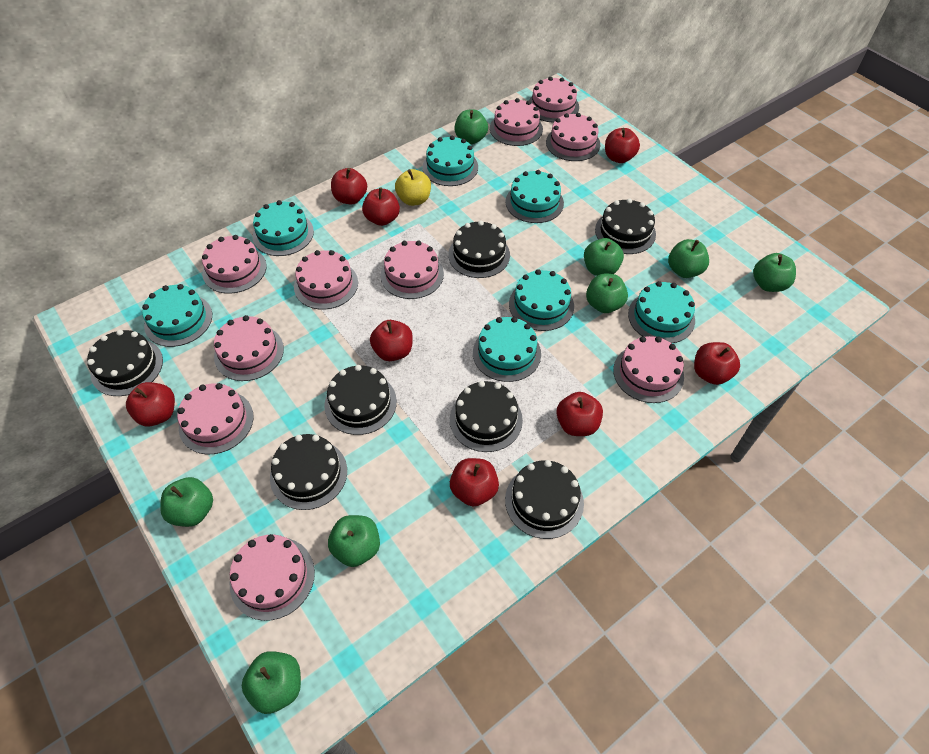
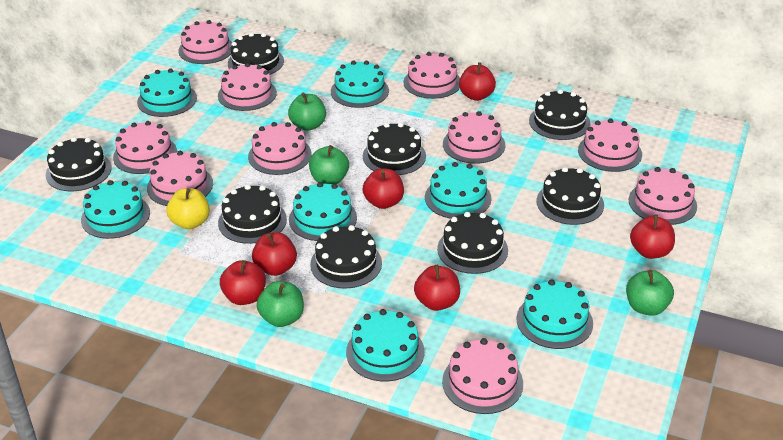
black cake: [87,330,163,396] [270,434,347,510] [324,365,397,435] [448,221,510,278] [450,381,523,452] [505,460,584,539] [595,198,656,254] = 7 -> [46,137,112,191] [218,184,287,244] [228,33,284,75] [310,225,382,289] [363,122,426,175] [437,212,508,274] [529,89,591,140] [536,167,604,225] = 8
green apple: [160,477,213,527] [242,651,301,714] [328,515,380,567] [454,109,488,144] [584,238,624,276] [586,273,628,313] [668,239,709,278] [753,253,796,292] = 8 -> [257,281,304,327] [288,93,326,131] [309,145,349,184] [626,270,674,316] = 4
red apple: [126,382,175,426] [331,168,367,204] [362,187,400,226] [370,320,413,361] [450,458,499,506] [556,392,603,436] [605,128,640,163] [694,342,740,385] = 8 -> [220,260,266,305] [252,232,297,276] [363,168,404,209] [414,265,460,311] [459,62,496,101] [630,215,675,259] = 6

